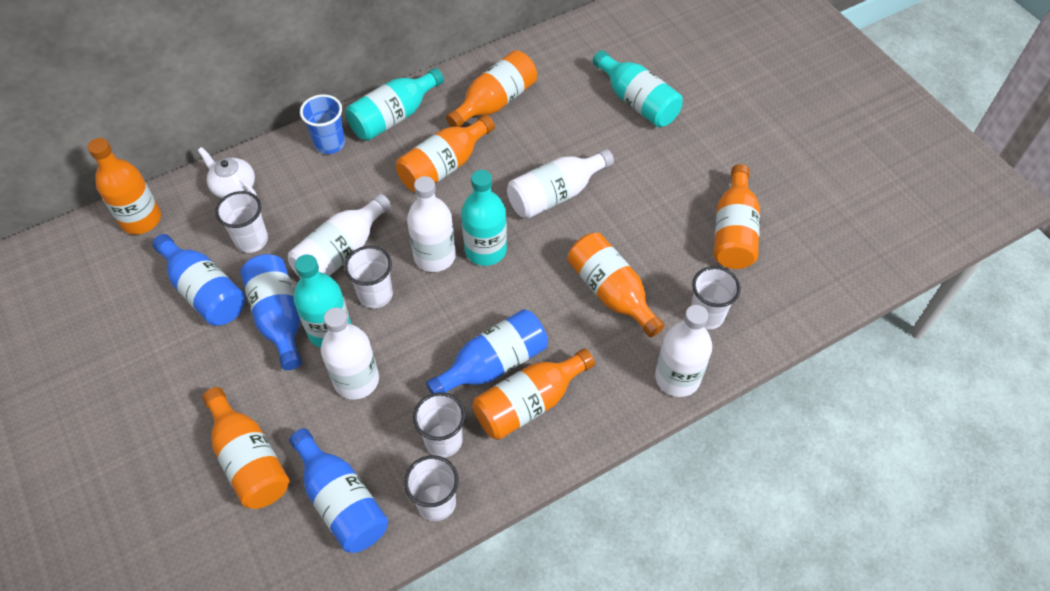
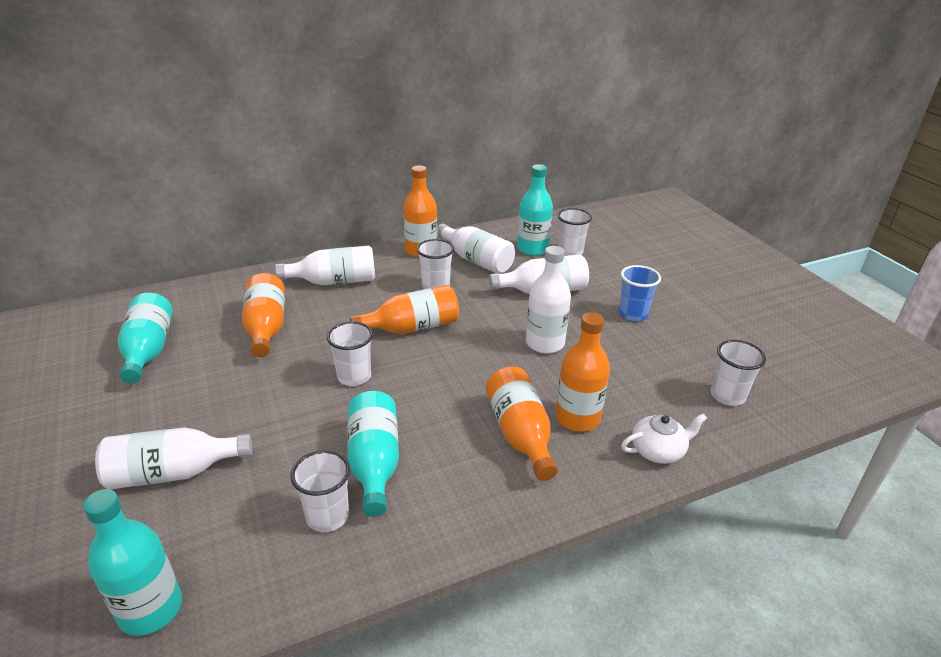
blue bottle: [152,234,245,326] [241,254,302,370] [289,428,388,553] [426,309,548,394] = 4 -> none = 0
orange bottle: [88,138,161,234] [202,387,289,509] [396,115,495,192] [446,50,537,127] [473,348,595,440] [568,233,665,337] [714,164,760,269] = 7 -> [242,273,285,357] [350,285,459,334] [403,165,437,258] [486,367,558,481] [555,312,610,432] = 5

